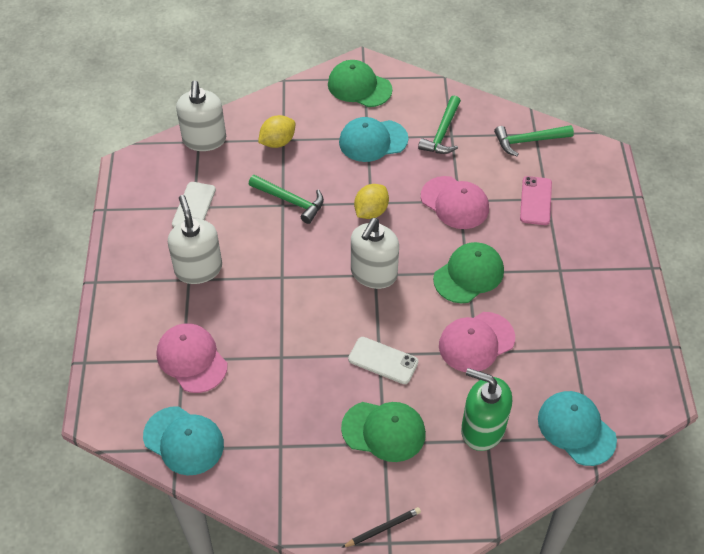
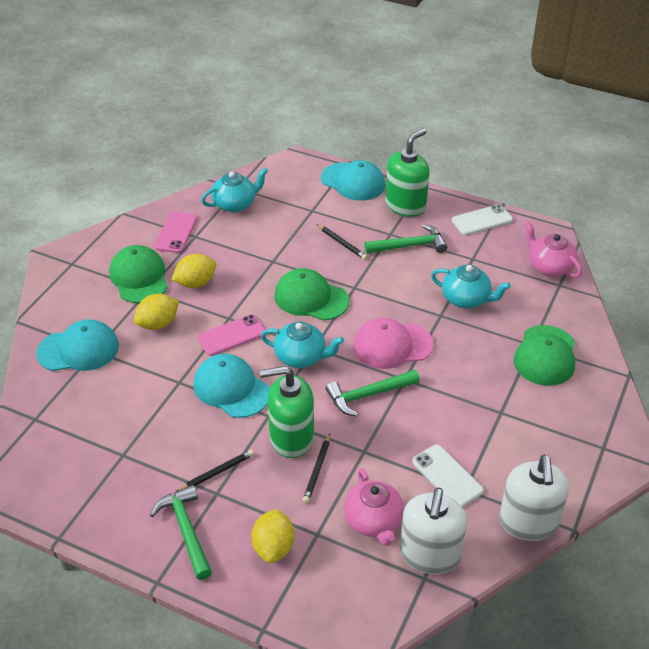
black pencil: [342,507,421,548] = 1 -> [176,450,254,492] [303,433,330,503] [317,224,367,260] = 3
green soap dispenser: [461,368,512,451] = 1 -> [260,366,314,458] [385,128,429,217] = 2
pink cap: [157,323,227,393] [421,176,489,229] [439,312,515,372] = 3 -> [353,318,434,369] = 1
pink phone: [520,176,552,225] = 1 -> [154,212,197,253] [197,314,266,356] = 2
pink teapot: none = 0 -> [344,468,404,546] [524,221,582,278] = 2
turquoise teapot: none = 0 -> [201,168,268,213] [261,321,344,368] [431,265,511,309] = 3
white soap dispenser: [168,195,222,284] [176,81,226,151] [351,218,399,289] = 3 -> [400,488,467,575] [499,455,569,541] = 2
yellow lemon: [258,115,295,148] [354,184,389,219] = 2 -> [134,294,179,330] [171,254,216,288] [251,509,294,563] = 3

